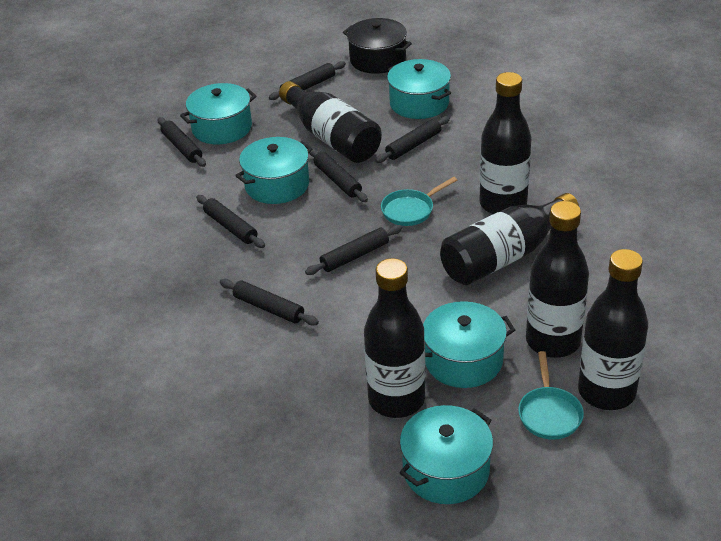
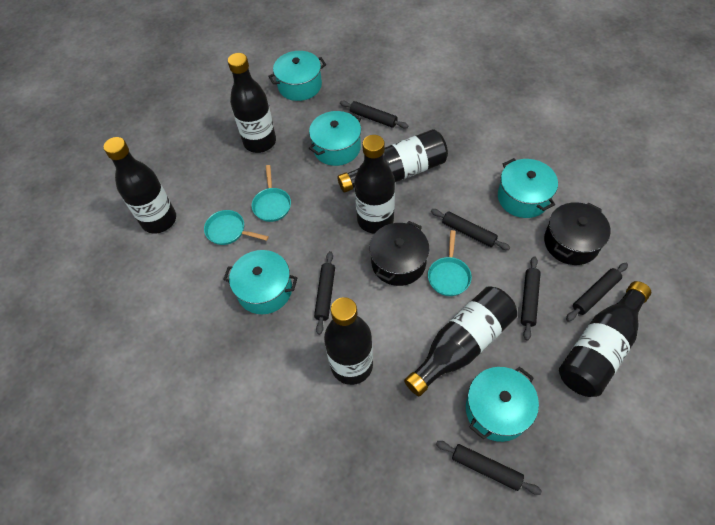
black bottle: [279,81,382,163] [364,258,425,418] [440,193,579,285] [479,72,531,214] [526,201,589,358] [578,249,648,410] = 6 -> [104,137,176,233] [228,53,276,153] [324,297,373,385] [337,129,448,193] [354,135,395,234] [404,286,517,396] [559,281,651,397] = 7
black pot: [343,18,412,74] = 1 -> [369,221,429,286] [544,202,611,265] = 2
black rolling pin: [157,117,206,167] [196,195,265,248] [220,279,319,325] [269,61,346,100] [305,225,402,275] [309,148,368,202] [375,116,450,163] = 7 -> [314,251,335,335] [340,101,408,128] [431,209,510,250] [436,441,542,495] [521,256,541,341] [566,263,628,321] = 6
turquoise pan: [381,177,457,226] [518,351,584,440] = 2 -> [204,210,269,245] [252,165,291,222] [428,230,472,296] = 3

